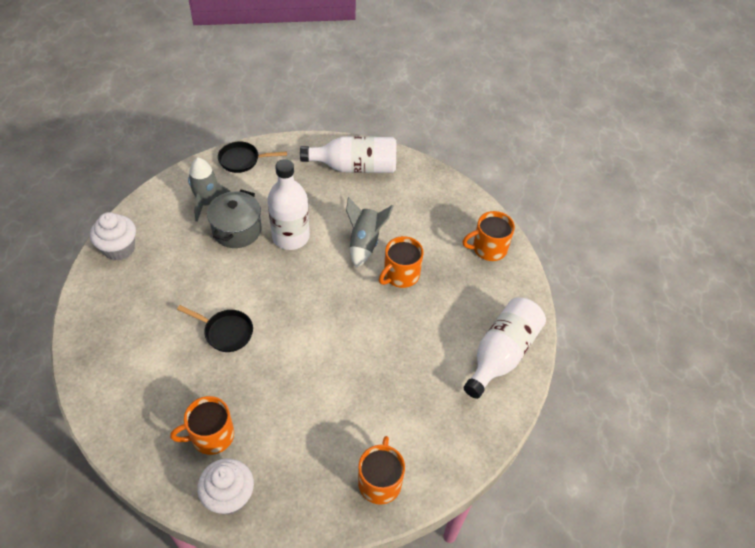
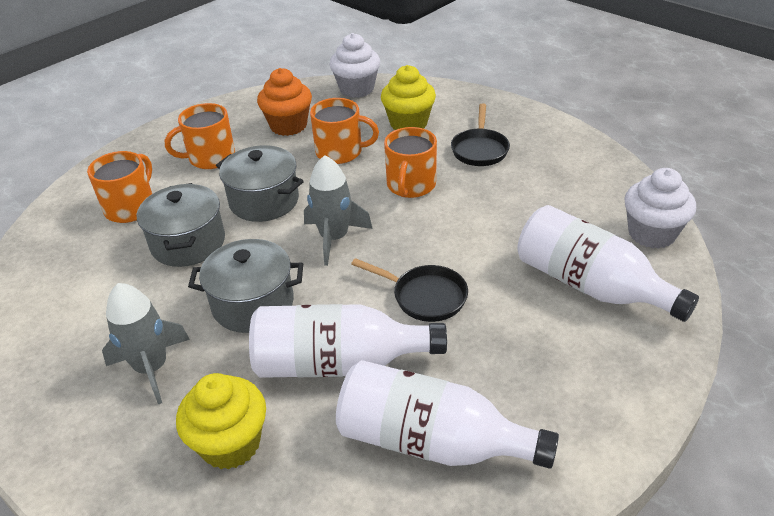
grey pot: [207,190,262,248] = 1 -> [137,183,225,267] [188,239,303,333] [216,145,304,222] = 3
orange cupcake: none = 0 -> [257,68,312,136] = 1
yellow cupcake: none = 0 -> [176,373,266,470] [381,65,436,130] = 2

